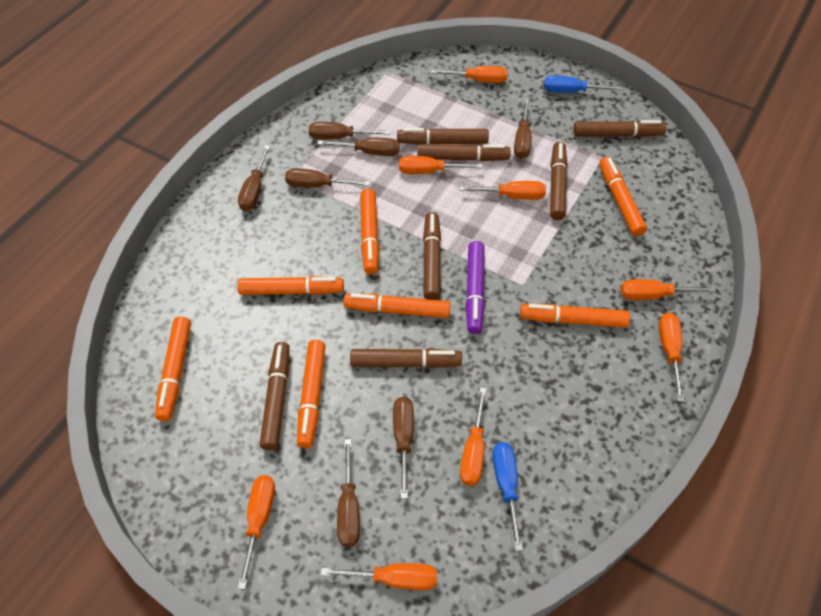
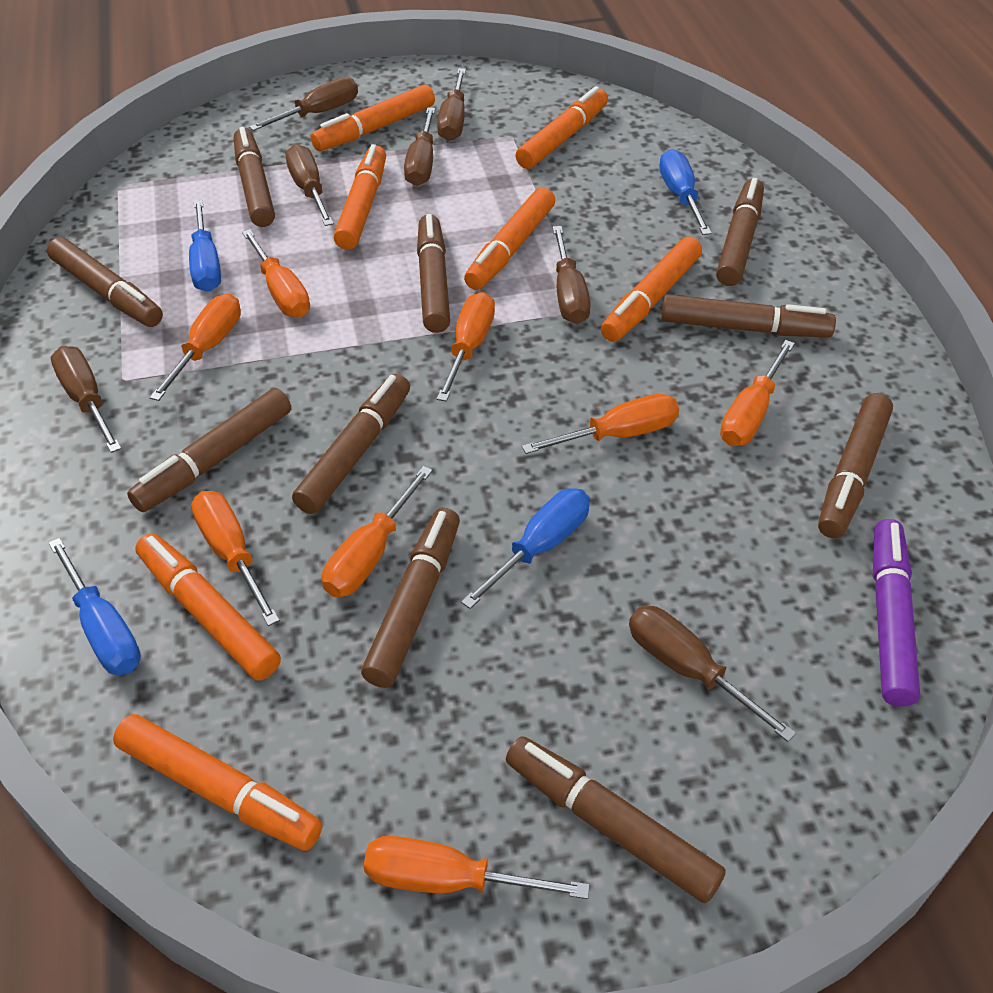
blue screwdriver: [492,442,523,551] [544,75,622,93] = 2 -> [49,538,141,675] [189,200,221,292] [461,488,590,609] [659,149,711,235] = 4
brown marker: [260,342,290,450] [350,348,462,368] [397,128,489,144] [417,144,510,161] [423,212,441,300] [550,142,568,220] [573,120,667,137] = 7 -> [47,237,163,327] [127,388,291,512] [234,127,275,227] [292,374,410,514] [361,508,460,688] [417,214,450,333] [506,736,726,903] [661,294,836,337] [716,178,764,286] [818,393,893,538] = 10

